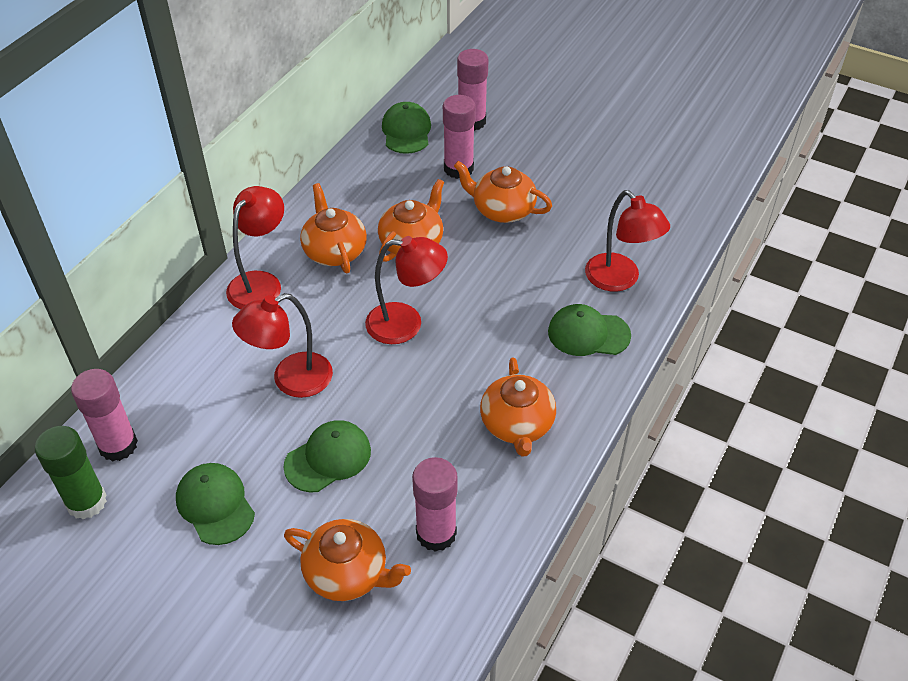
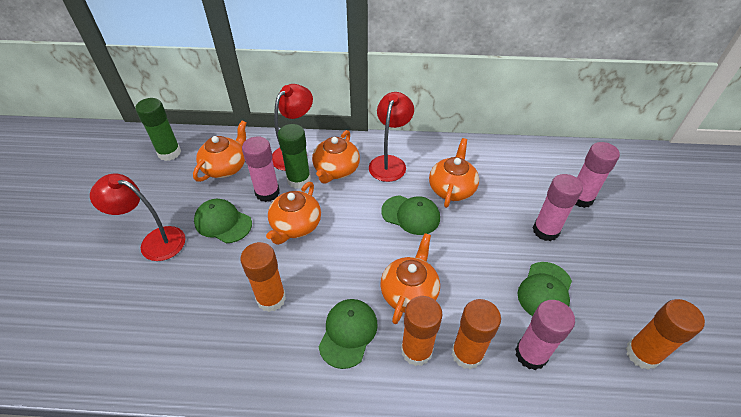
green glue stick: [35,426,107,520] = 1 -> [135,98,181,161] [278,124,311,189] = 2
orange glue stick: none = 0 -> [240,242,286,312] [401,296,442,366] [452,299,501,370] [625,299,705,370] = 4
red lamp: [226,186,284,309] [232,293,333,398] [365,236,448,344] [585,190,670,292] = 4 -> [90,174,186,261] [272,84,313,171] [369,92,414,182] = 3

